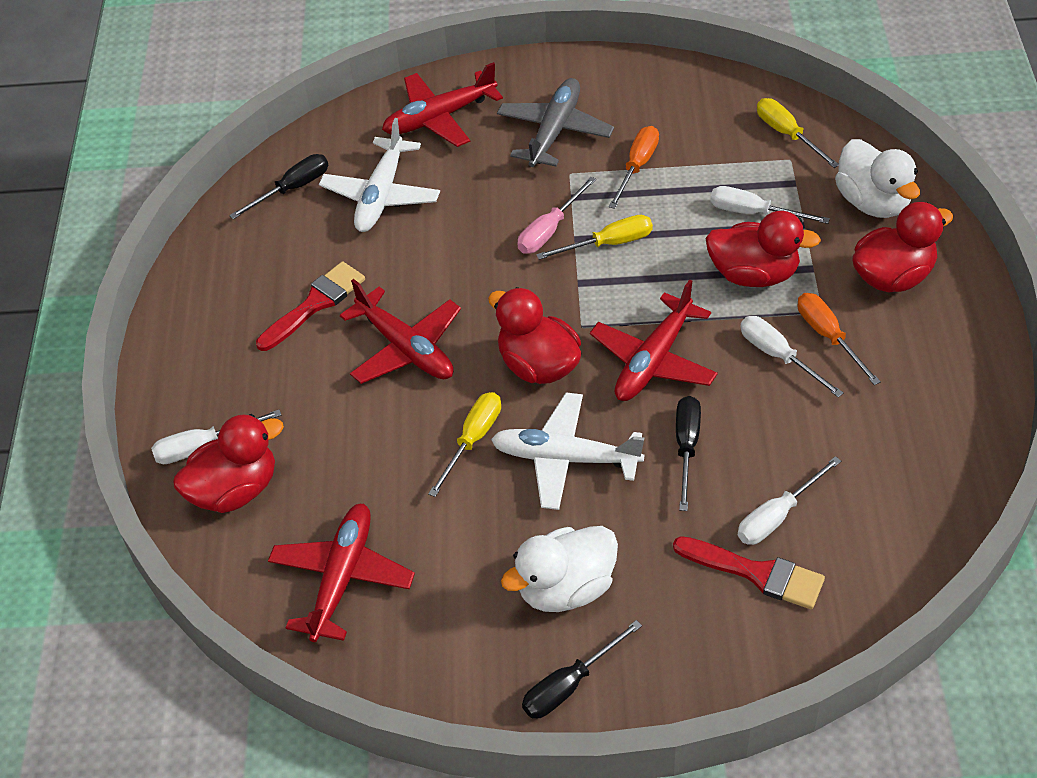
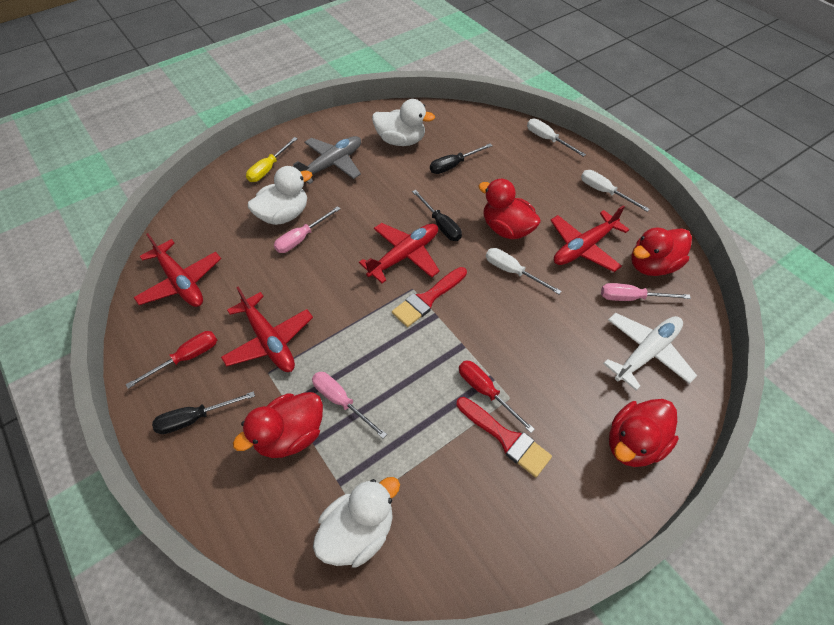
orange screwdriver: [608,126,659,209] [798,293,881,385] = 2 -> none = 0
pink screwdriver: [517,177,596,254] = 1 -> [274,206,340,253] [312,372,387,438] [601,283,691,301] = 3
red screwdriver: none = 0 -> [126,331,217,389] [459,361,535,433] = 2
white duck: [501,526,618,612] [835,139,920,218] = 2 -> [248,166,312,225] [313,477,400,568] [372,99,435,146] = 3
white plane: [319,118,440,232] [491,392,644,510] = 2 -> [603,313,697,390] = 1
white screwdriver: [151,410,282,464] [710,186,830,224] [738,456,841,545] [740,316,843,397] = 4 -> [486,248,562,294] [527,119,586,157] [581,170,650,212] = 3
yellow screwdriver: [428,392,501,497] [536,215,653,260] [757,98,839,168] = 3 -> [246,137,298,182] = 1

